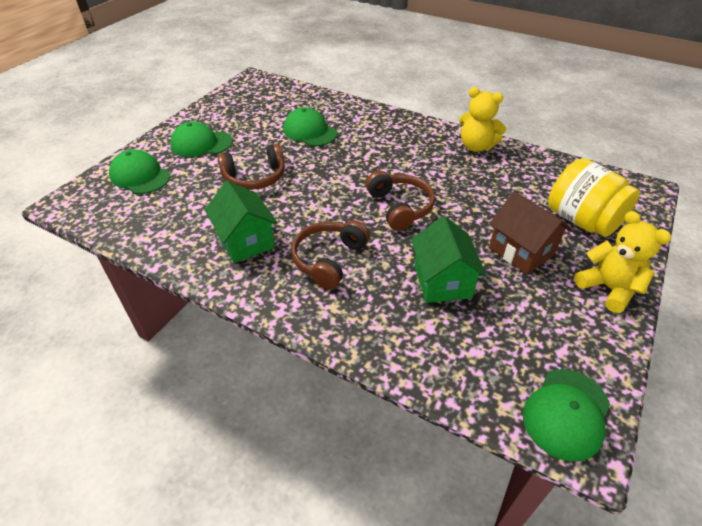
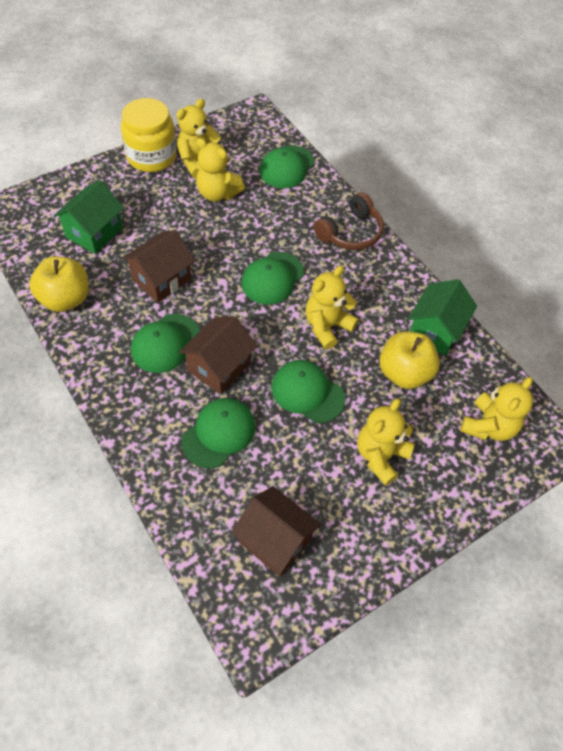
brown headphones: [217,144,285,190] [291,220,370,290] [366,171,435,231] = 3 -> [314,192,384,250] = 1
brown house: [489,191,571,274] = 1 -> [122,230,195,303] [179,316,257,394] [231,486,321,577] = 3
green cap: [109,149,170,194] [170,121,233,157] [283,107,337,146] [523,369,610,462] = 4 -> [131,314,200,373] [181,398,255,468] [241,252,304,305] [260,145,315,188] [272,360,346,423] = 5
yellow apple: none = 0 -> [29,256,89,312] [379,331,440,389] = 2
yellow teddy bear: [459,87,506,152] [574,211,671,313] = 2 -> [176,99,221,178] [196,138,245,202] [306,266,358,349] [357,399,415,486] [460,377,533,441] = 5

